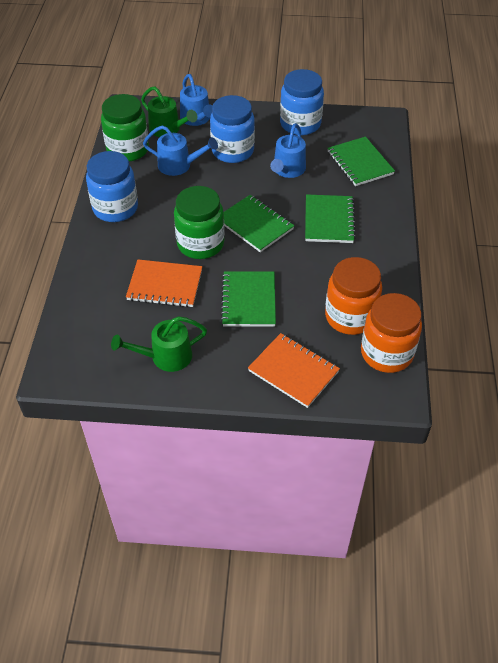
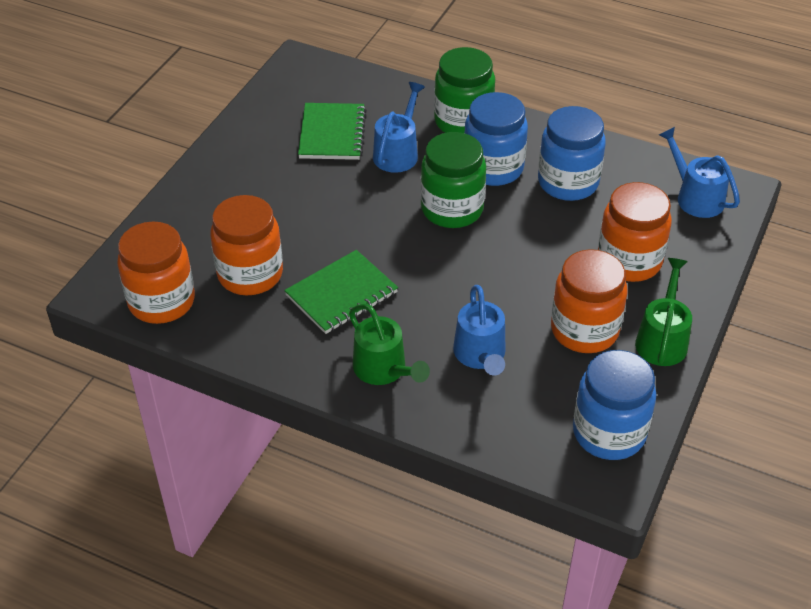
green notebook: [221,271,276,327] [224,195,294,252] [305,194,356,243] [327,137,395,186] = 4 -> [284,250,398,334] [298,103,366,160] = 2
orange jar: [325,257,382,335] [361,293,422,373] = 2 -> [117,222,195,324] [210,195,283,295] [551,249,627,353] [598,182,672,282] = 4
orange notebook: [126,259,202,308] [248,333,340,408] = 2 -> none = 0

